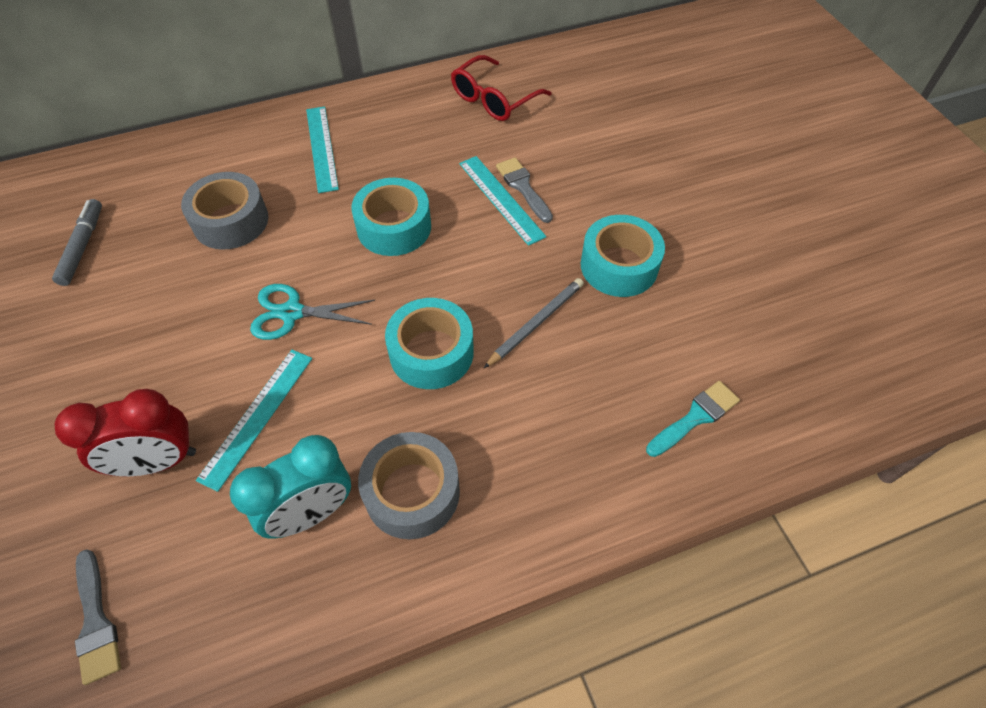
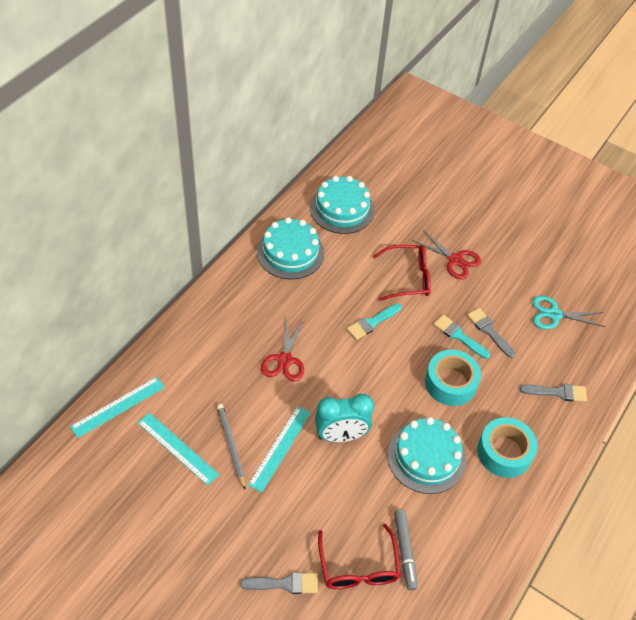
grey brush: [75,549,121,685] [496,158,553,223] = 2 -> [240,572,318,594] [467,308,515,358] [520,384,587,402] = 3
grey tape: [181,172,268,250] [358,432,460,539] = 2 -> none = 0
red clock: [55,389,196,476] = 1 -> none = 0
red glasses: [451,55,552,121] = 1 -> [318,524,401,589] [373,245,431,301] = 2
red scissors: none = 0 -> [261,319,305,382] [412,230,481,279] = 2
turquoise brush: [646,381,740,457] = 1 -> [347,303,402,340] [434,315,490,359] = 2
turquoise cake: none = 0 -> [257,217,324,279] [310,176,375,234] [388,417,466,494] = 3
turquoise tape: [351,178,431,256] [385,298,474,389] [581,215,665,297] = 3 -> [425,350,481,406] [477,417,537,478] = 2

